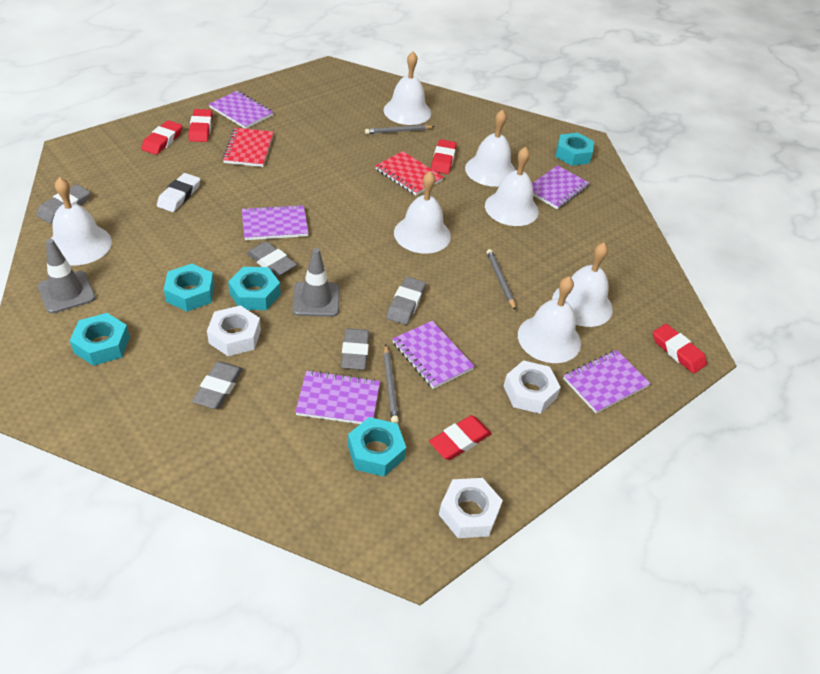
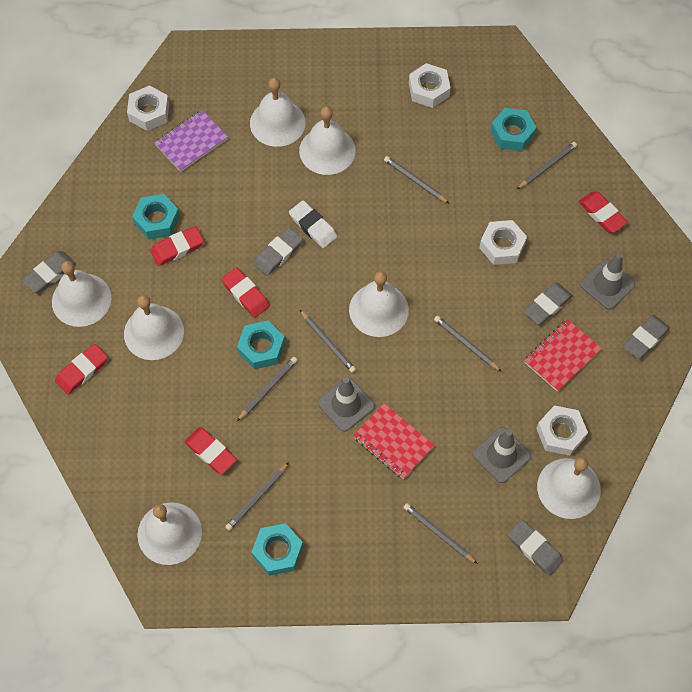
grey pencil: [365,125,434,134] [383,344,399,423] [487,249,516,311] = 3 -> [225,462,289,531] [237,357,297,421] [300,310,356,373] [384,156,450,204] [403,503,478,564] [434,316,502,372] [517,142,577,189] = 7
grey traffic cone: [38,239,96,313] [292,248,340,317] = 2 -> [318,377,375,432] [473,427,531,483] [580,253,635,310] = 3
purple notebook: [209,91,273,129] [242,205,309,240] [295,370,380,424] [392,321,474,389] [532,165,589,209] [563,350,651,414] = 6 -> [154,110,228,172] = 1
turquoise nut: [69,313,130,366] [164,264,214,312] [228,267,281,310] [348,417,406,477] [555,133,594,166] = 5 -> [132,194,180,240] [237,320,285,369] [252,523,303,576] [490,108,537,151] = 4
white nut: [207,305,261,356] [439,478,503,538] [504,360,561,414] = 3 -> [127,85,169,131] [409,63,451,108] [479,220,527,265] [536,405,588,456] = 4

